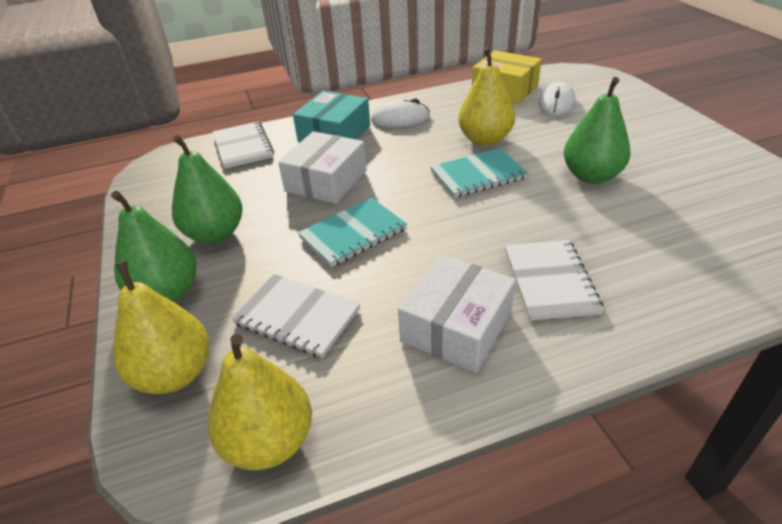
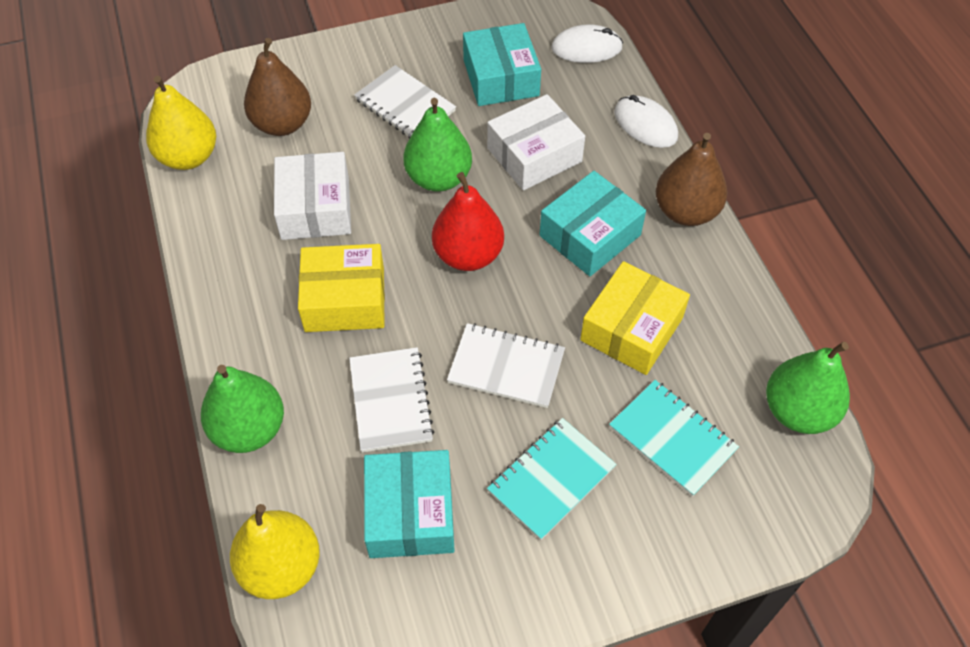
brown pear: none = 0 -> [244,38,311,136] [656,133,727,226] = 2
red pear: none = 0 -> [432,172,504,271] = 1
turquoise box: [293,91,370,143] = 1 -> [364,450,455,558] [463,23,541,106] [539,171,646,276] = 3
yellow box: [472,50,542,104] = 1 -> [298,244,385,332] [580,261,690,375] = 2
yellow pear: [113,260,209,394] [208,334,312,470] [458,47,515,146] = 3 -> [146,76,216,170] [230,504,320,599] = 2

